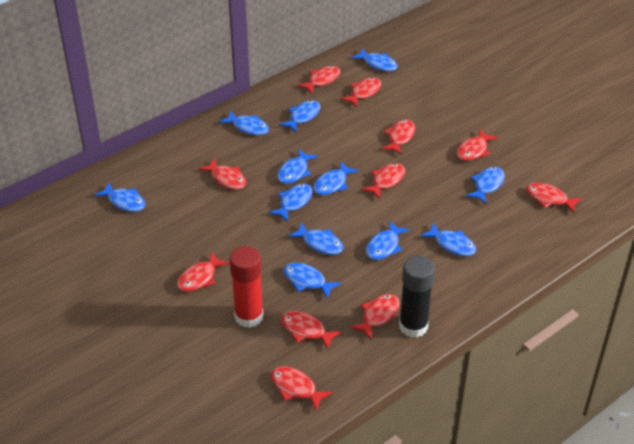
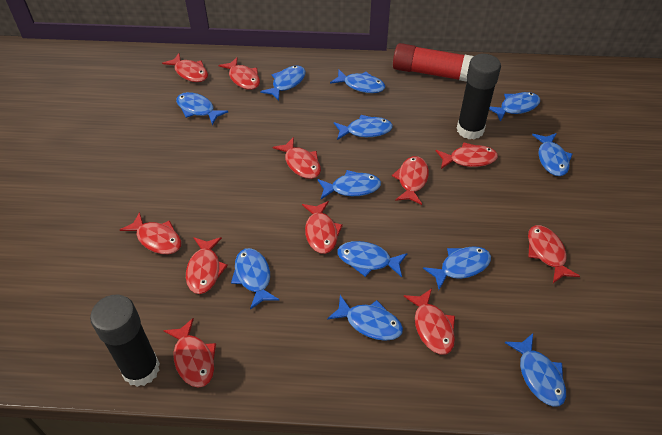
black glue stick: [399,256,435,338] = 1 -> [90,295,160,387] [457,54,501,140] = 2

